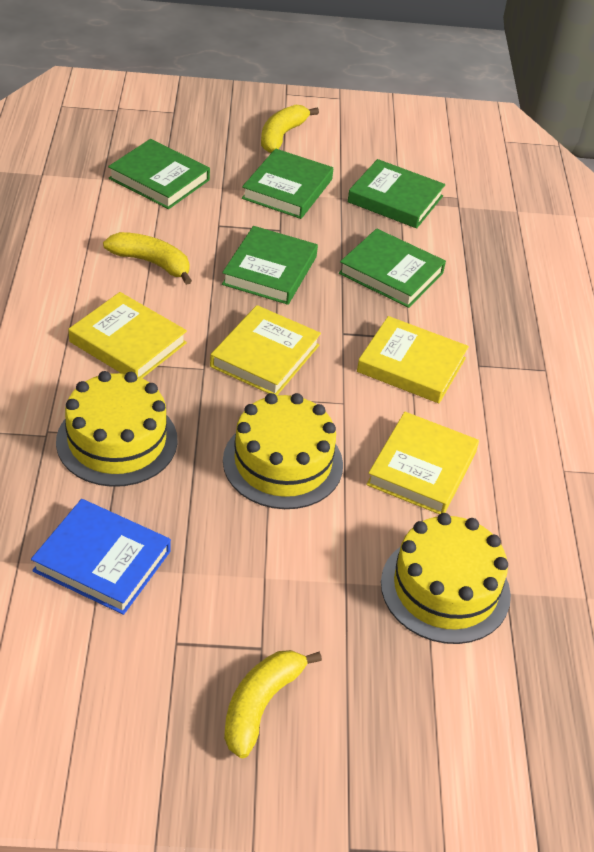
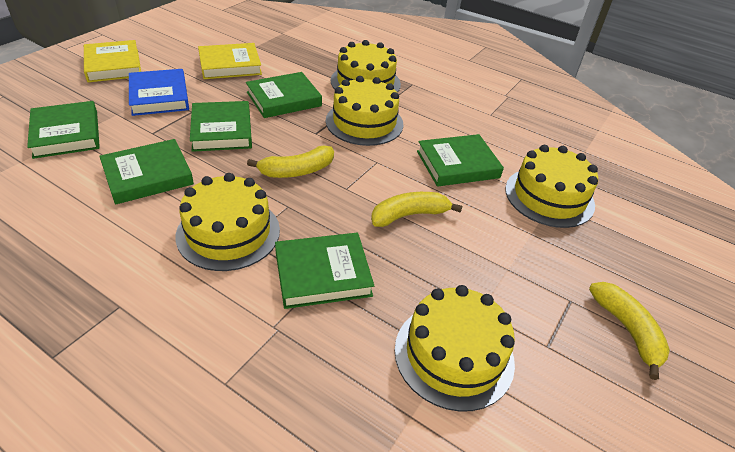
green book: [108,139,210,209] [222,226,318,305] [242,148,333,219] [339,229,446,308] [348,159,445,228] = 5 -> [27,101,100,159] [99,139,194,205] [190,101,252,152] [246,72,322,118] [275,233,374,309] [417,134,504,187] = 6
yellow book: [68,292,187,378] [210,305,321,395] [357,316,469,403] [366,412,479,515] = 4 -> [84,40,141,82] [198,43,262,79] = 2
yellow cake: [56,371,178,487] [223,393,343,509] [381,513,511,644] = 3 -> [176,173,280,271] [326,76,403,146] [330,40,401,93] [395,285,515,412] [505,145,598,228] = 5

